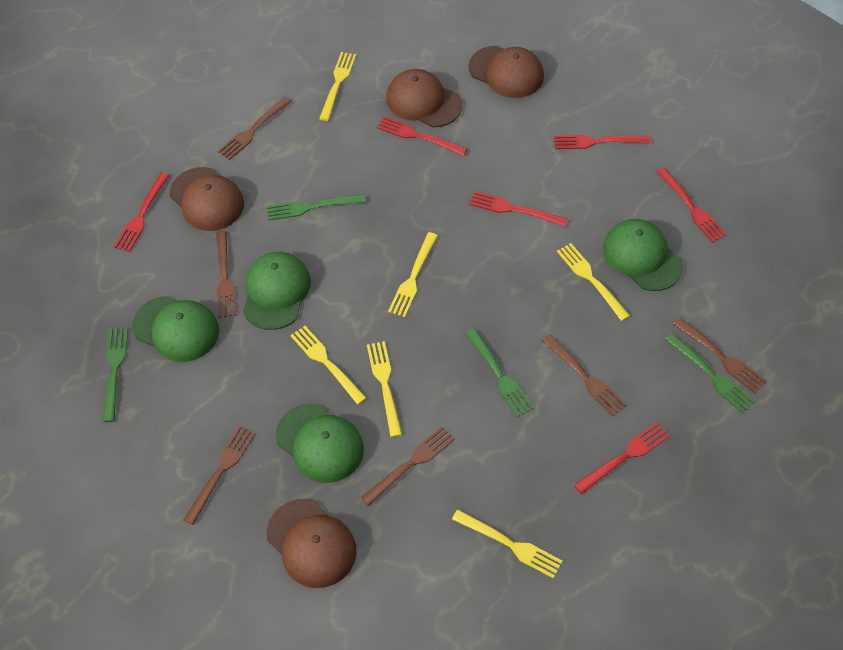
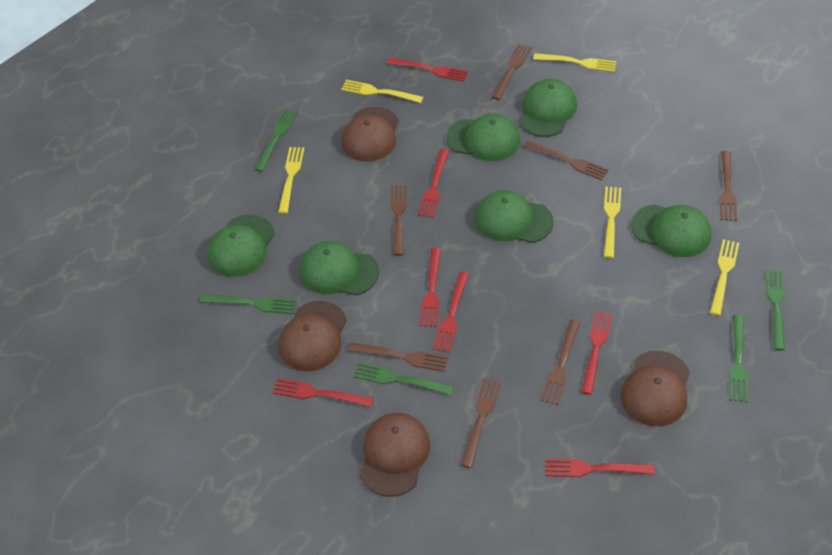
brown fork: [183,426,255,525] [216,231,237,318] [218,96,292,160] [361,426,455,506] [542,334,627,416] [673,317,767,393] = 6 -> [348,342,448,372] [391,185,407,256] [461,377,502,468] [492,44,532,100] [524,140,609,180] [541,320,580,405] [720,151,737,221] = 7
green cap: [132,296,219,362] [243,252,311,330] [276,403,364,483] [603,219,684,291] = 4 -> [207,214,275,277] [300,241,379,295] [446,114,520,161] [475,190,554,243] [518,79,577,137] [631,204,711,257] = 6
green fork: [103,328,128,422] [267,194,366,220] [466,328,534,417] [665,333,755,414] = 4 -> [200,294,296,314] [255,109,297,172] [353,362,454,395] [729,315,748,402] [765,270,785,350] = 5
red fork: [114,172,170,252] [377,116,467,156] [469,191,568,227] [554,135,651,149] [574,422,670,494] [657,168,727,242] = 6 -> [272,378,374,407] [387,58,468,82] [418,149,449,218] [420,248,441,327] [433,272,469,353] [545,459,654,477] [581,310,612,395] = 7
yellow fork: [290,326,366,405] [319,52,356,121] [367,341,402,437] [388,232,438,317] [452,509,563,578] [557,243,630,321] = 6 -> [278,147,304,214] [341,80,423,103] [533,53,617,72] [604,186,621,258] [710,239,739,316] = 5

